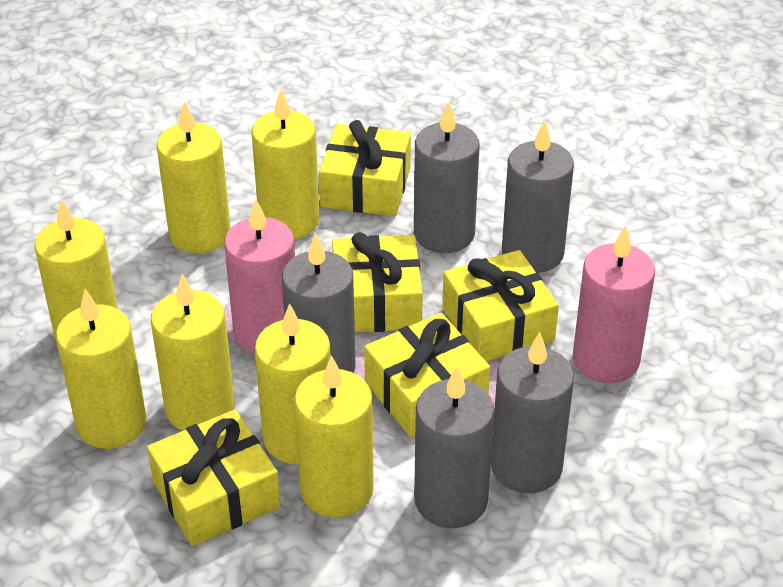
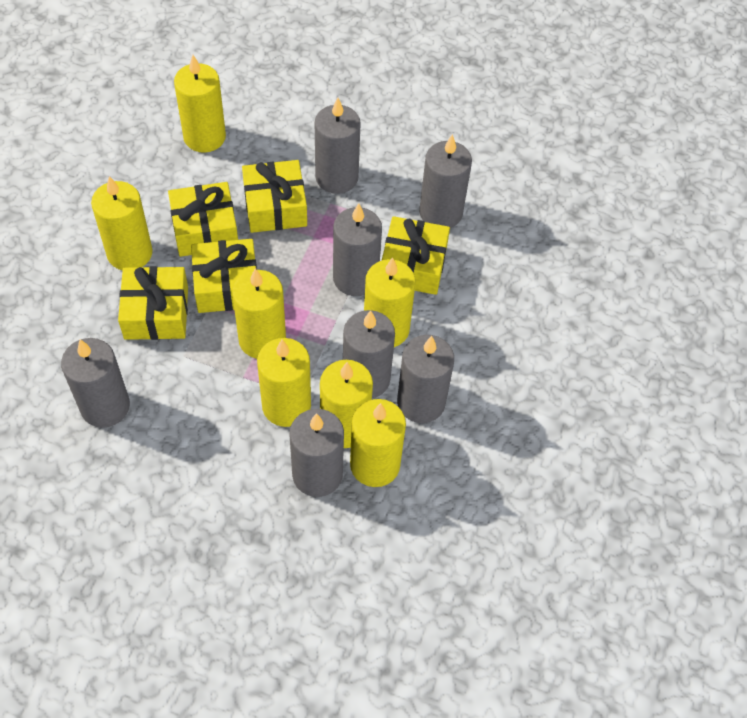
grey candle: [282,233,356,373] [414,101,480,253] [414,366,494,528] [491,332,574,493] [502,120,574,273] = 5 -> [61,338,130,428] [290,409,344,497] [315,97,361,194] [333,203,382,296] [343,310,395,398] [397,335,454,423] [419,134,472,228] = 7
pink candle: [224,199,295,354] [573,225,655,383] = 2 -> none = 0

